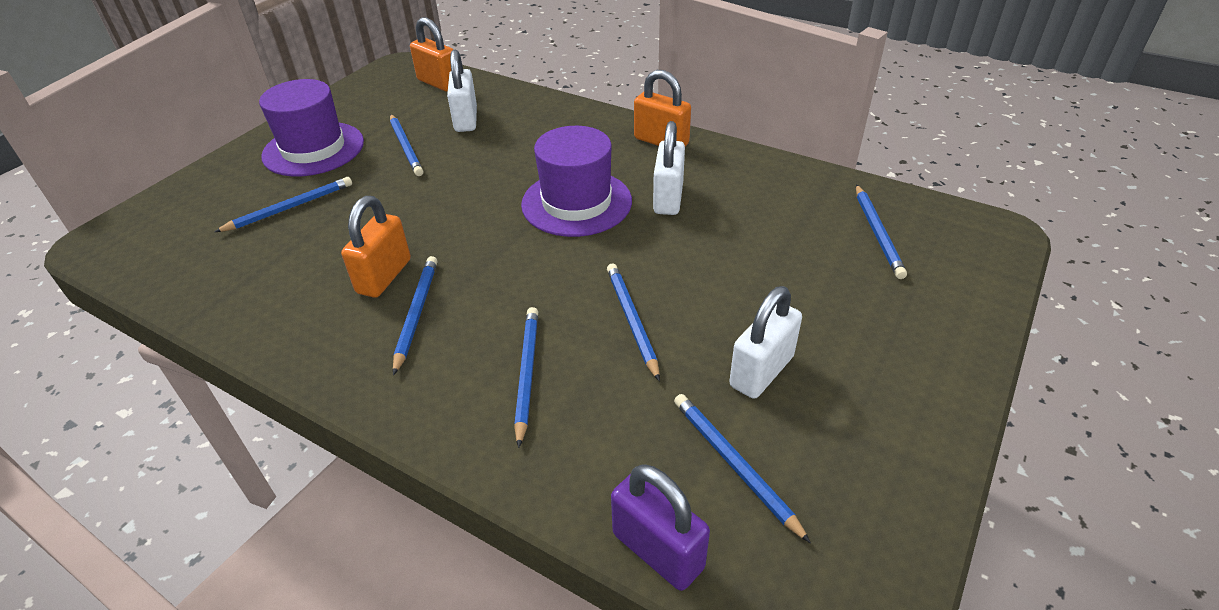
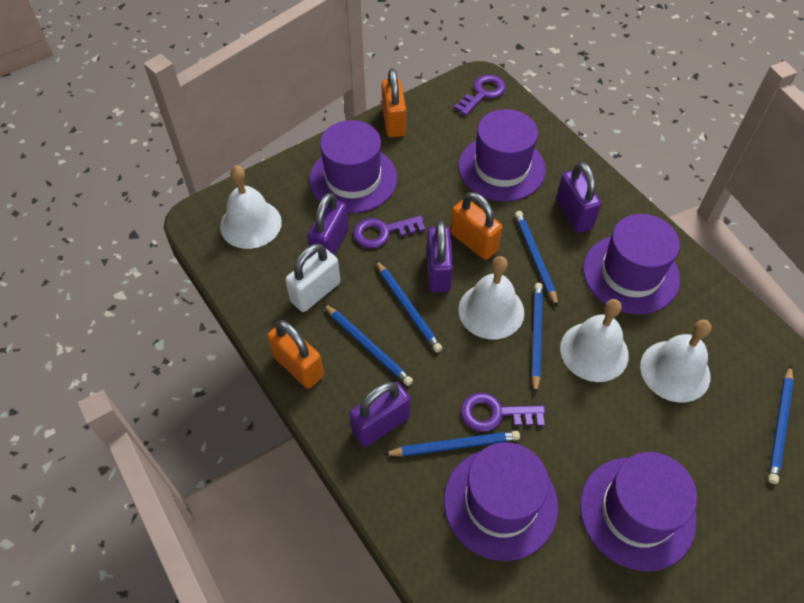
blue pencil: [214,177,352,232] [390,114,423,176] [393,256,437,375] [514,307,538,448] [607,264,660,381] [674,394,811,543] [856,184,907,279] = 7 -> [324,304,413,386] [376,260,442,353] [383,431,520,457] [515,211,558,307] [531,283,543,394] [768,365,794,484] = 6
purple hat: [259,79,364,176] [521,126,632,237] = 2 -> [309,120,397,213] [444,442,558,561] [458,109,546,201] [580,452,697,571] [583,214,680,314] = 5
purple key: none = 0 -> [353,215,426,248] [454,75,506,116] [461,393,545,432] = 3
purple padlock: [611,464,710,591] = 1 -> [308,192,349,256] [349,381,411,447] [427,220,453,292] [556,161,601,233] = 4
white bell: none = 0 -> [220,165,282,249] [458,256,524,339] [560,299,629,382] [640,320,712,403] = 4
white padlock: [447,50,477,132] [653,121,685,215] [729,286,802,399] = 3 -> [285,243,340,312] = 1

